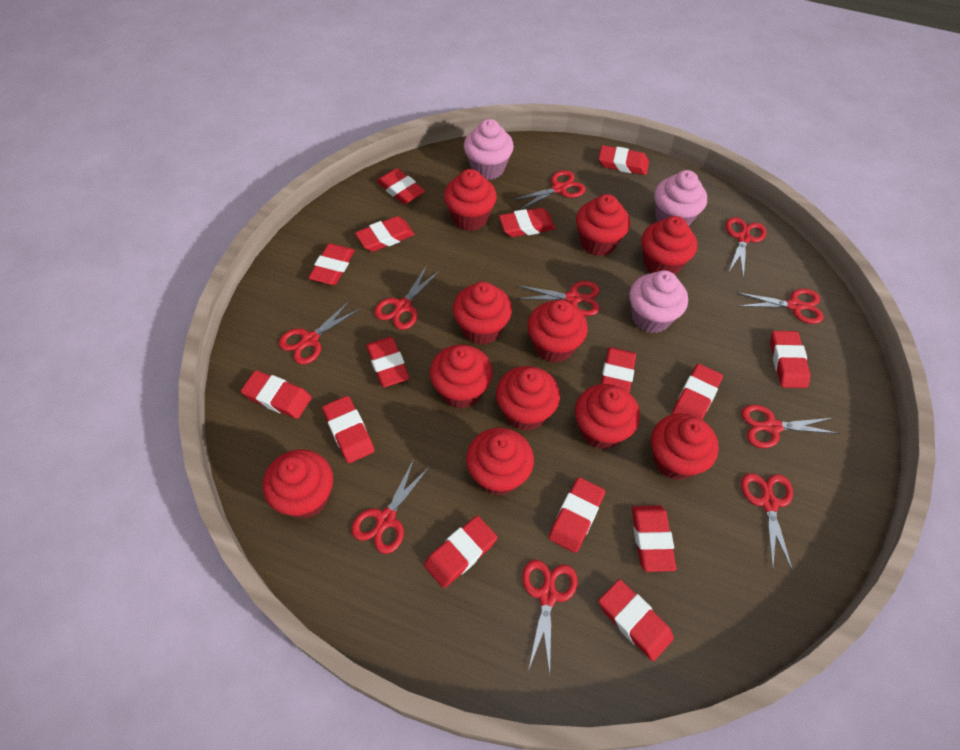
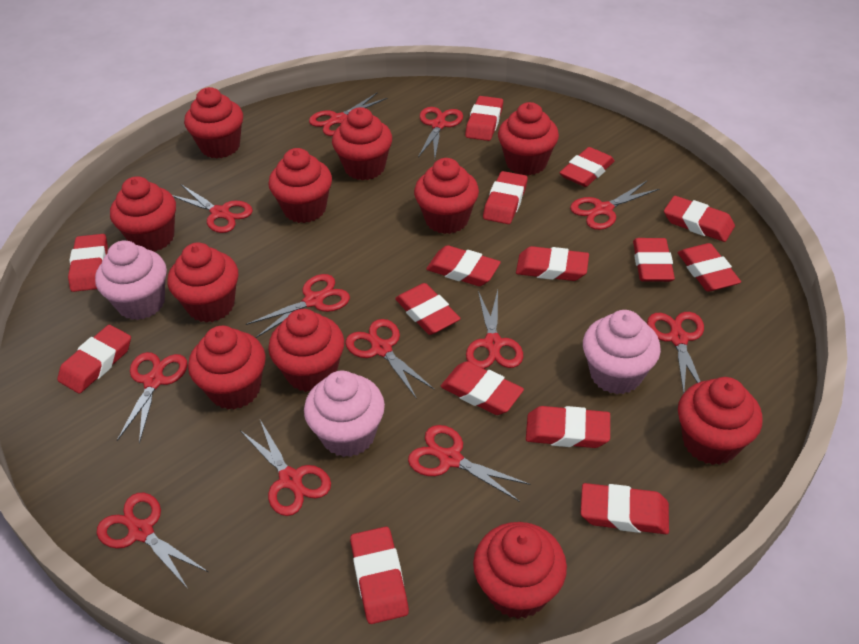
red scissors: [279,301,361,364] [351,459,430,554] [374,265,441,330] [513,170,586,210] [516,281,600,316] [522,560,578,674] [726,217,767,278] [737,289,824,324] [741,405,839,448] [741,473,793,572] = 10 -> [97,493,208,589] [117,352,187,444] [172,184,253,233] [240,420,331,516] [246,274,350,338] [309,93,388,136] [345,319,435,399] [408,425,531,502] [418,107,463,157] [466,290,523,369] [570,181,659,230] [647,312,704,394] = 12

